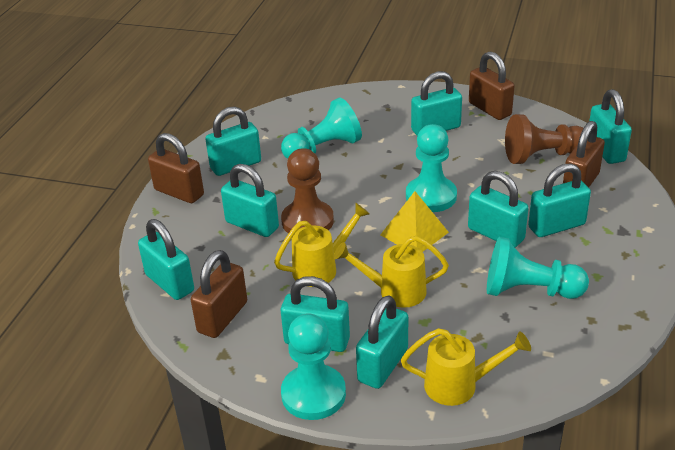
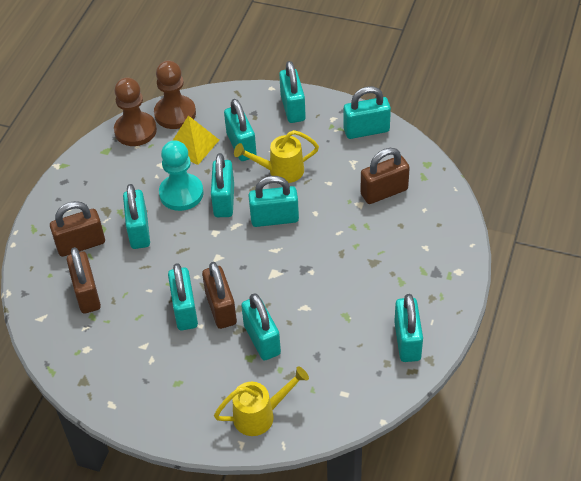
turquoise pawn: [281,98,362,159] [281,313,346,420] [406,124,457,212] [487,237,589,299] = 4 -> [159,140,204,211] = 1
yellow watering can: [274,203,370,287] [334,236,449,308] [401,328,531,406] = 3 -> [214,366,309,436] [234,130,319,183] = 2

